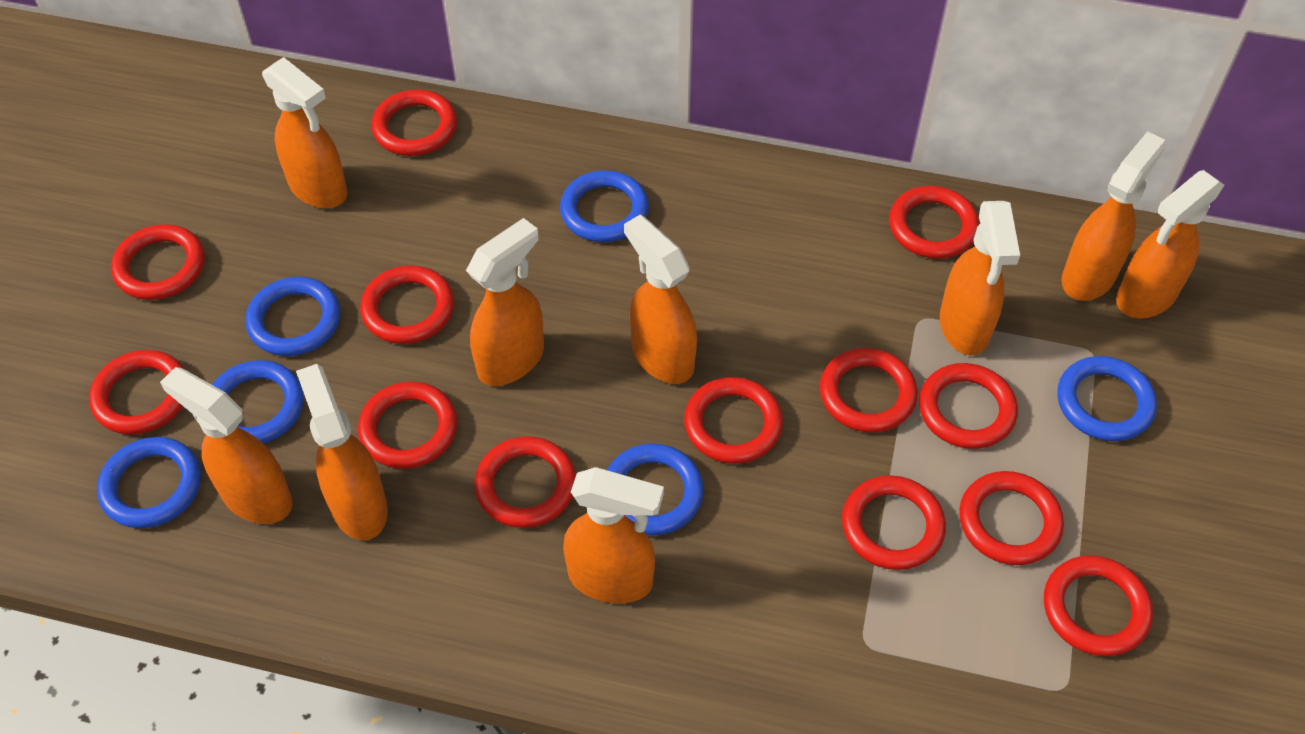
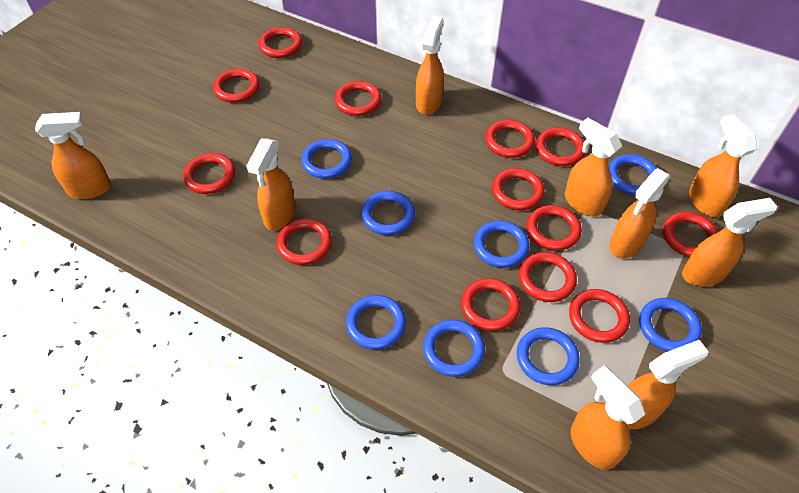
blue ring: [97,437,201,528] [212,360,303,443] [245,277,340,356] [560,170,649,242] [607,444,704,536] [1057,356,1157,441] = 6 -> [301,139,352,179] [346,295,406,350] [361,191,415,235] [423,320,485,377] [473,221,529,268] [517,327,580,385] [608,154,657,195] [639,298,702,351] = 8

